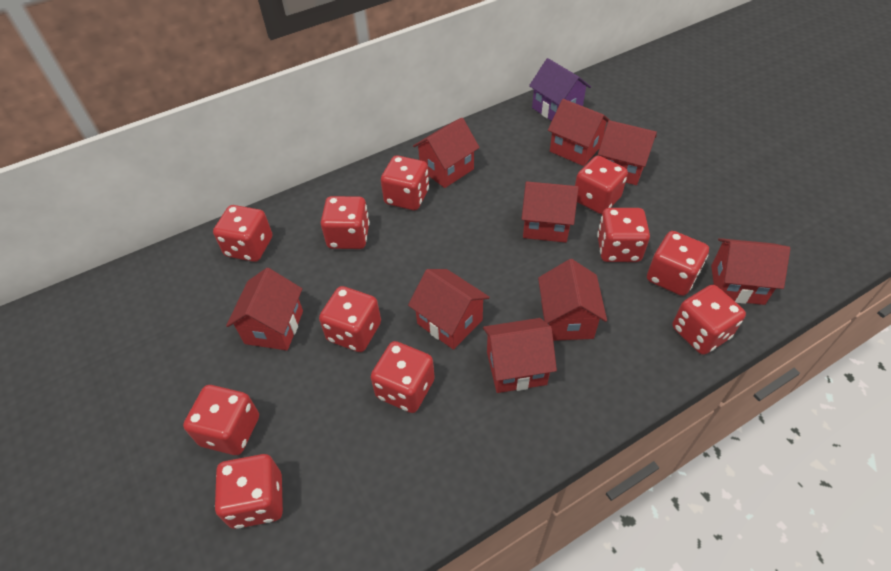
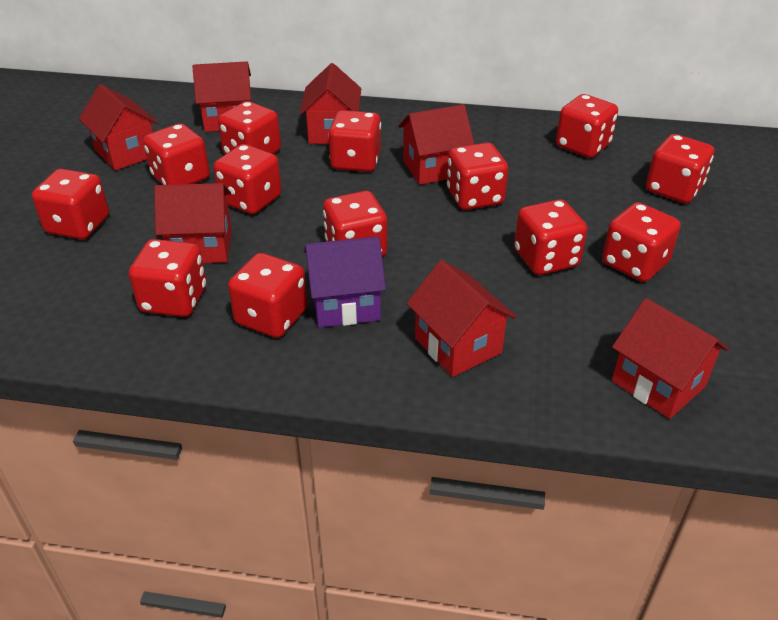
red dice: [183,385,259,455] [213,205,272,262] [215,454,283,529] [319,286,381,352] [321,196,370,249] [371,341,435,413] [381,156,429,210] [575,156,628,214] [597,208,650,262] [647,231,709,296] [672,285,746,355] = 11 -> [32,169,109,239] [129,239,207,317] [143,123,210,185] [213,144,281,214] [218,101,281,154] [228,253,307,338] [323,191,387,257] [328,110,381,172] [447,143,508,210] [514,199,587,275] [556,94,618,158] [602,202,681,282] [646,134,714,203] = 13
red house: [226,268,303,350] [408,269,490,350] [413,118,480,188] [483,318,557,393] [522,181,579,243] [538,259,607,341] [548,99,609,166] [598,120,657,185] [711,238,790,305] = 9 -> [79,84,158,171] [154,183,232,263] [192,61,251,132] [300,63,361,144] [398,104,474,185] [407,260,516,377] [612,298,729,419] = 7

